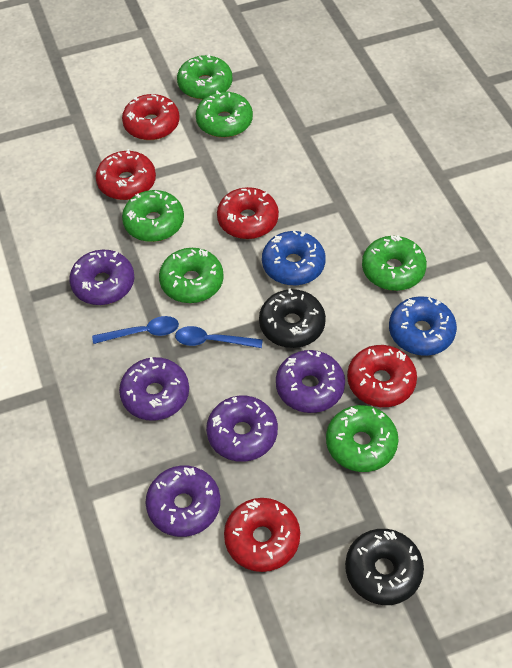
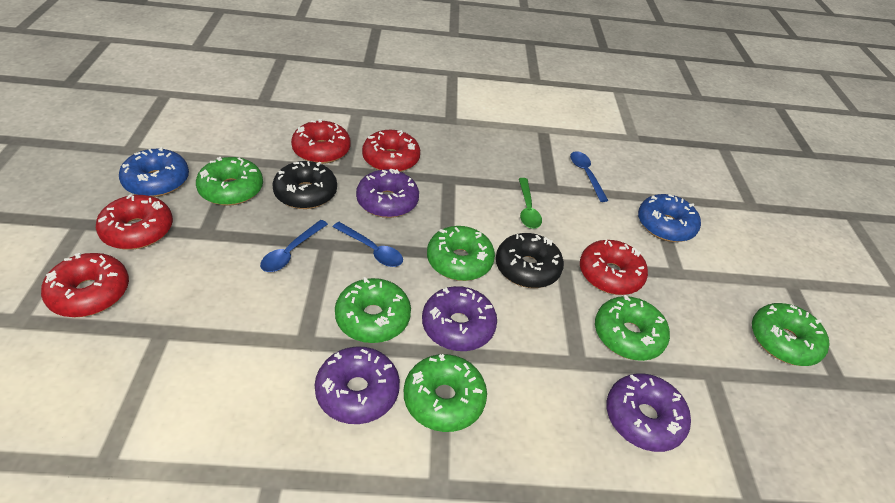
blue spoon: [92,316,179,344] [175,326,263,348] = 2 -> [260,220,328,272] [333,222,403,267] [570,151,609,202] = 3
green spoon: none = 0 -> [519,178,542,229] = 1
purple donut: [69,250,134,305] [119,357,189,421] [146,465,220,537] [206,395,278,462] [276,350,345,413] = 5 -> [314,346,400,424] [356,169,419,218] [422,286,497,351] [606,373,691,452] = 4

